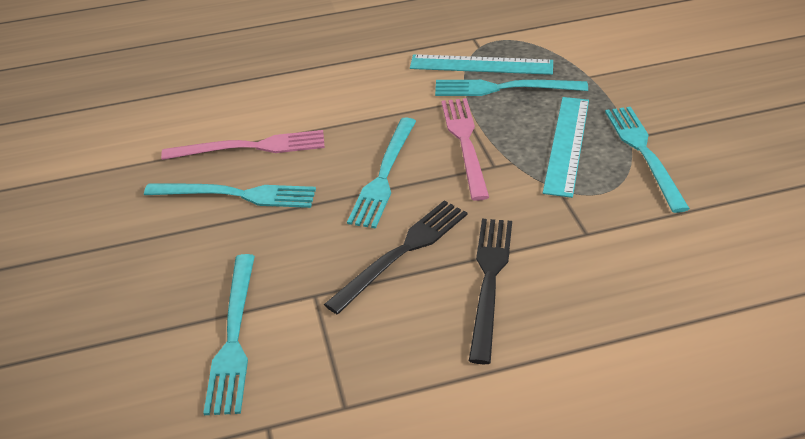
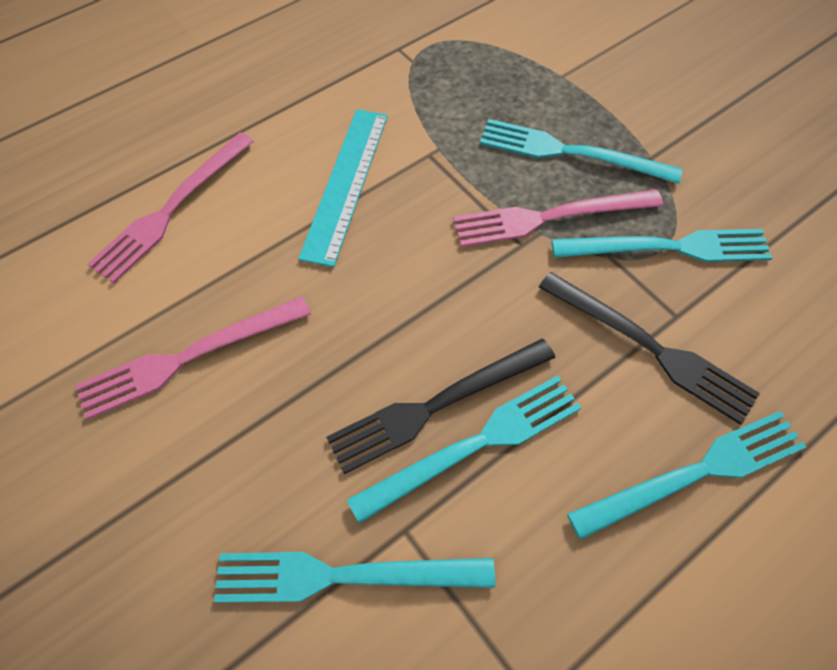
pink fork: [161,130,325,160] [441,98,489,201] = 2 -> [75,297,311,420] [87,132,254,283] [453,189,663,247] = 3
turquoise ruler: [410,54,553,75] [543,97,589,198] = 2 -> [298,109,388,267] = 1

